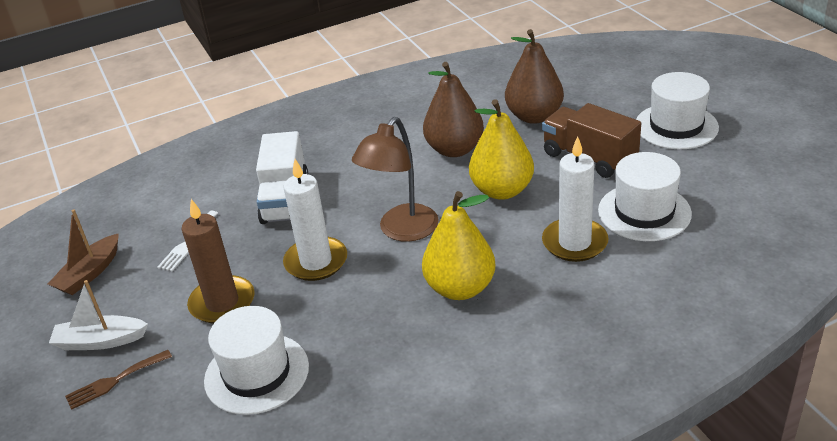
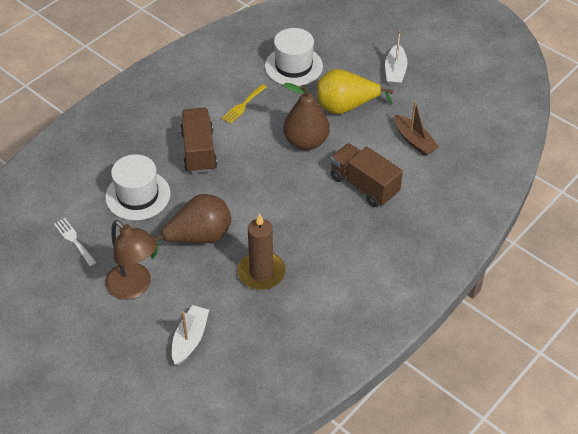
brown fork: [65,350,172,410] = 1 -> none = 0
brown truck: [542,103,641,178] = 1 -> [180,108,217,173] [330,143,403,207] = 2
white boat: [49,280,148,350] = 1 -> [172,305,209,365] [385,31,407,86] = 2
white candle: [283,159,347,281] [542,136,608,262] = 2 -> none = 0
white hat: [204,306,309,415] [598,152,692,241] [636,72,719,149] = 3 -> [105,154,170,221] [265,28,323,86] = 2
white truck: [256,131,309,224] = 1 -> none = 0
yellow fork: none = 0 -> [222,84,267,124] = 1
yellow pear: [422,191,495,300] [469,99,534,200] = 2 -> [317,69,394,114] = 1

